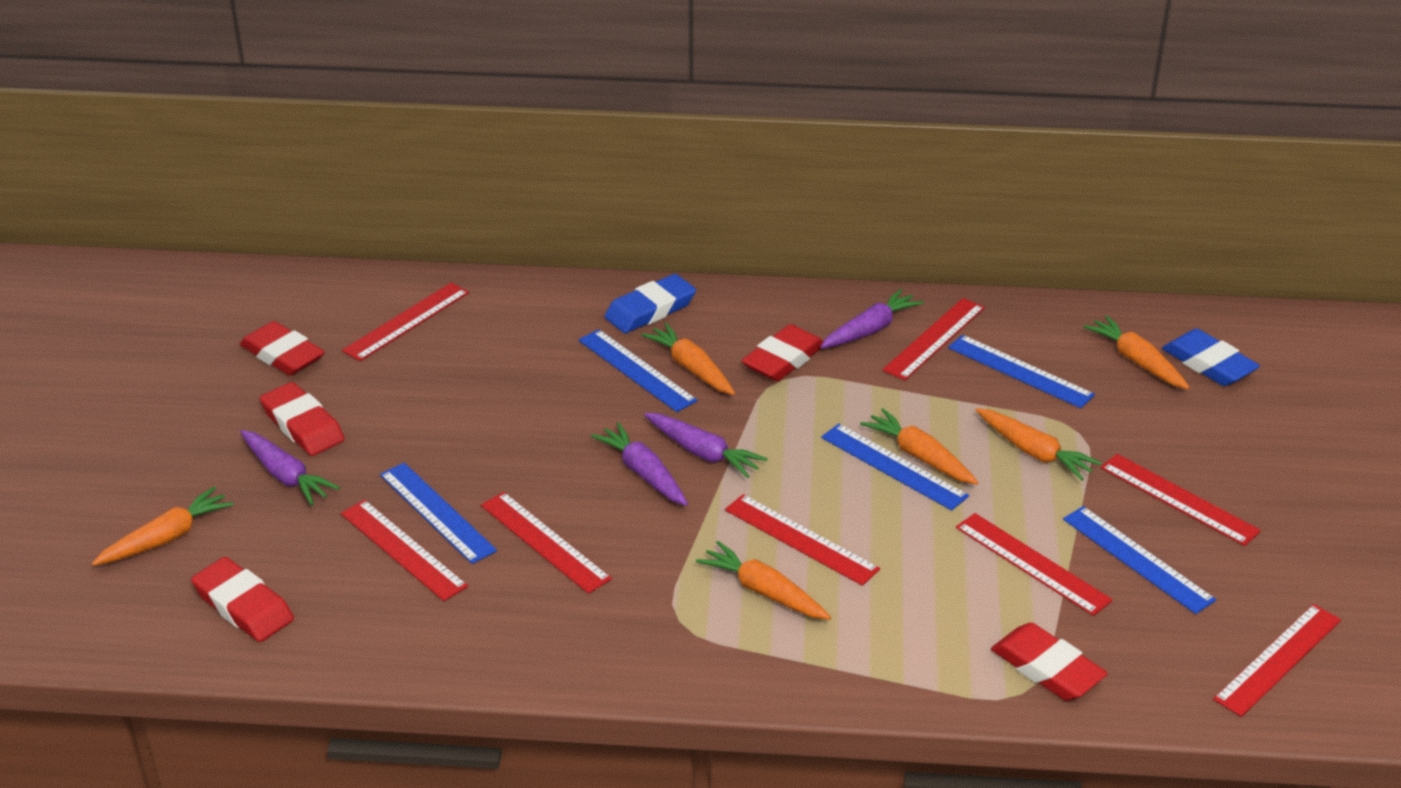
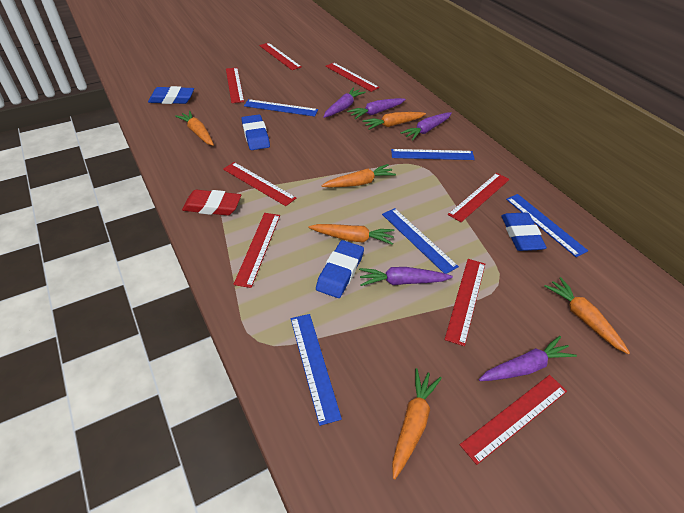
blue eraser: [605,274,696,333] [1162,329,1260,386] = 2 -> [148,86,194,104] [241,114,270,150] [316,240,364,298] [501,212,547,251] = 4
purple carrot: [240,430,340,505] [591,422,688,506] [644,413,768,478] [820,289,924,349] = 4 -> [323,87,366,118] [347,98,406,119] [359,267,453,286] [401,112,452,141] [479,336,577,381] = 5
red eraser: [191,557,294,642] [240,321,325,376] [260,382,345,456] [741,324,824,381] [991,623,1108,701] = 5 -> [182,190,241,216] = 1

